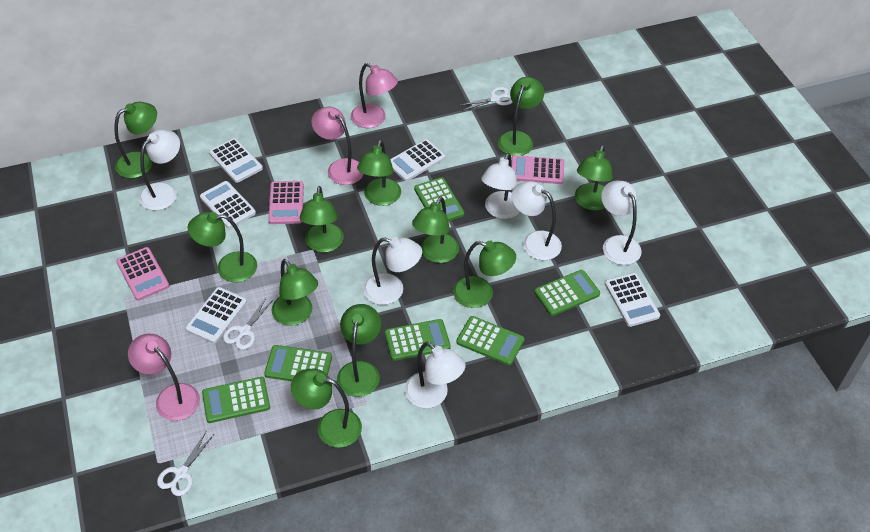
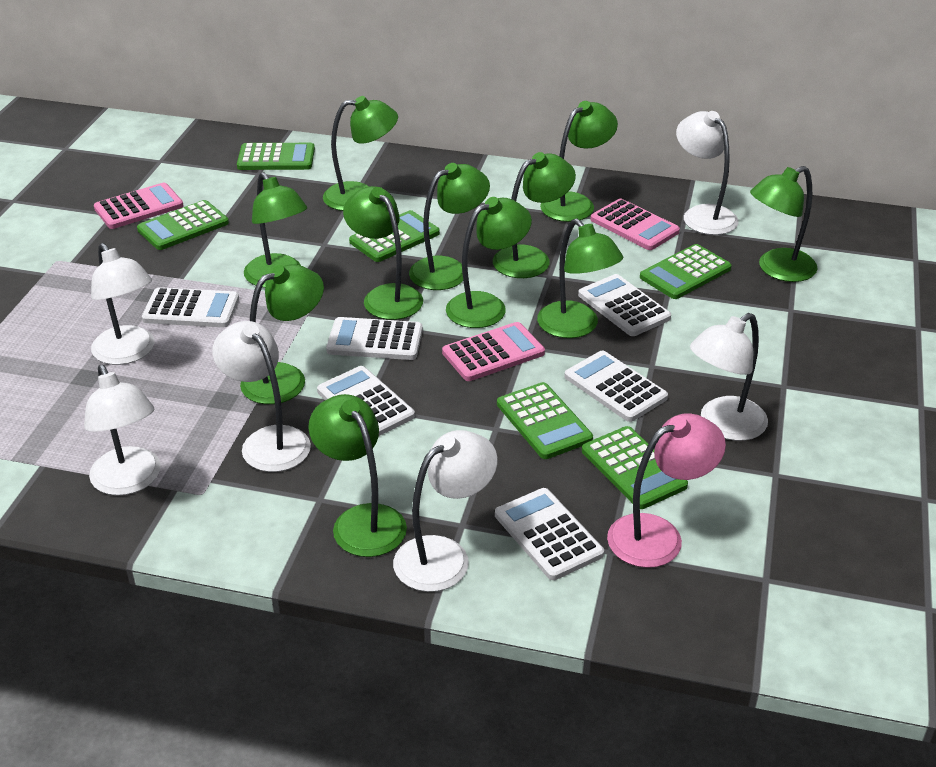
pink lamp: [128,333,200,421] [311,107,364,185] [351,63,398,128] = 3 -> [607,413,726,568] = 1
white calculator: [185,287,247,344] [200,181,256,229] [209,138,263,183] [390,139,446,181] [605,273,660,327] = 5 -> [142,287,239,327] [317,366,415,436] [326,317,423,360] [495,488,604,580] [564,350,668,422] [578,274,671,336] = 6
white scissors: [157,432,213,496] [223,296,274,350] [459,87,513,111] = 3 -> none = 0

